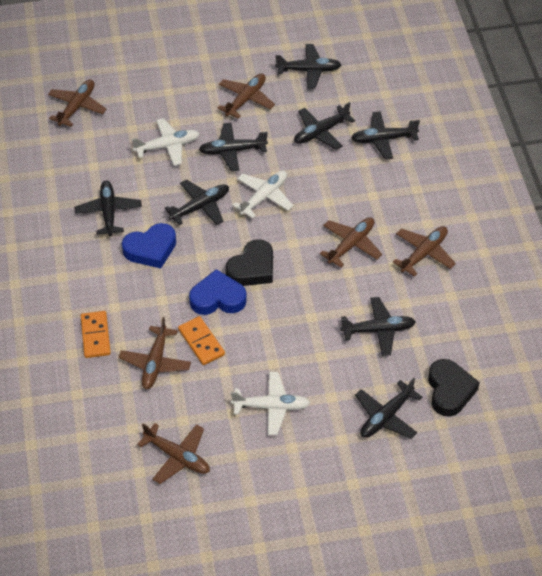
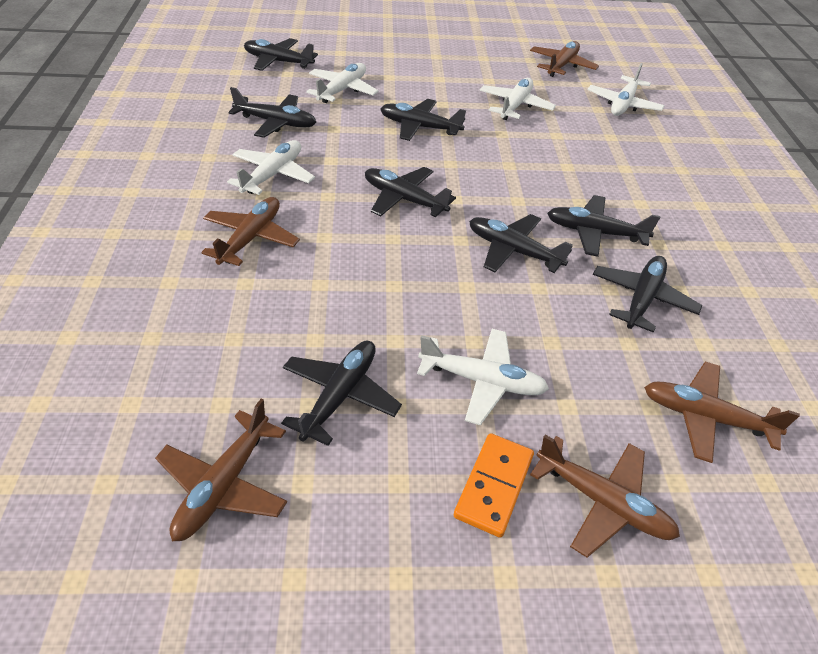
black heart: [226,239,273,286] [428,359,480,417] = 2 -> none = 0
blue heart: [122,223,176,269] [189,269,247,315] = 2 -> none = 0
brown plane: [48,80,106,127] [119,317,191,389] [137,423,210,484] [218,73,275,119] [320,217,382,267] [393,226,456,277] = 6 -> [155,399,287,541] [201,197,300,266] [530,41,599,77] [530,434,680,558] [644,361,800,463] = 5
orange domino: [81,311,111,358] [178,316,225,365] = 2 -> [454,433,534,538] = 1
white plane: [132,118,200,166] [231,372,310,435] [232,171,293,218] = 3 -> [227,140,315,195] [306,63,379,103] [417,329,549,425] [479,78,556,120] [587,63,664,116] = 5

